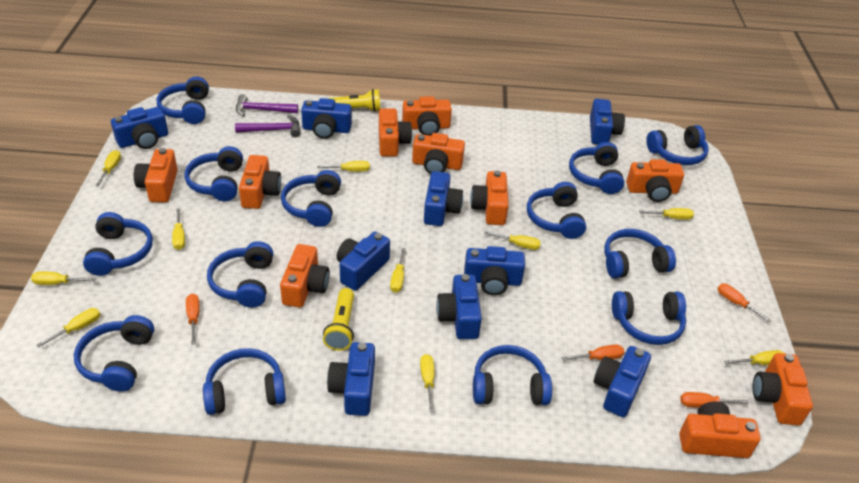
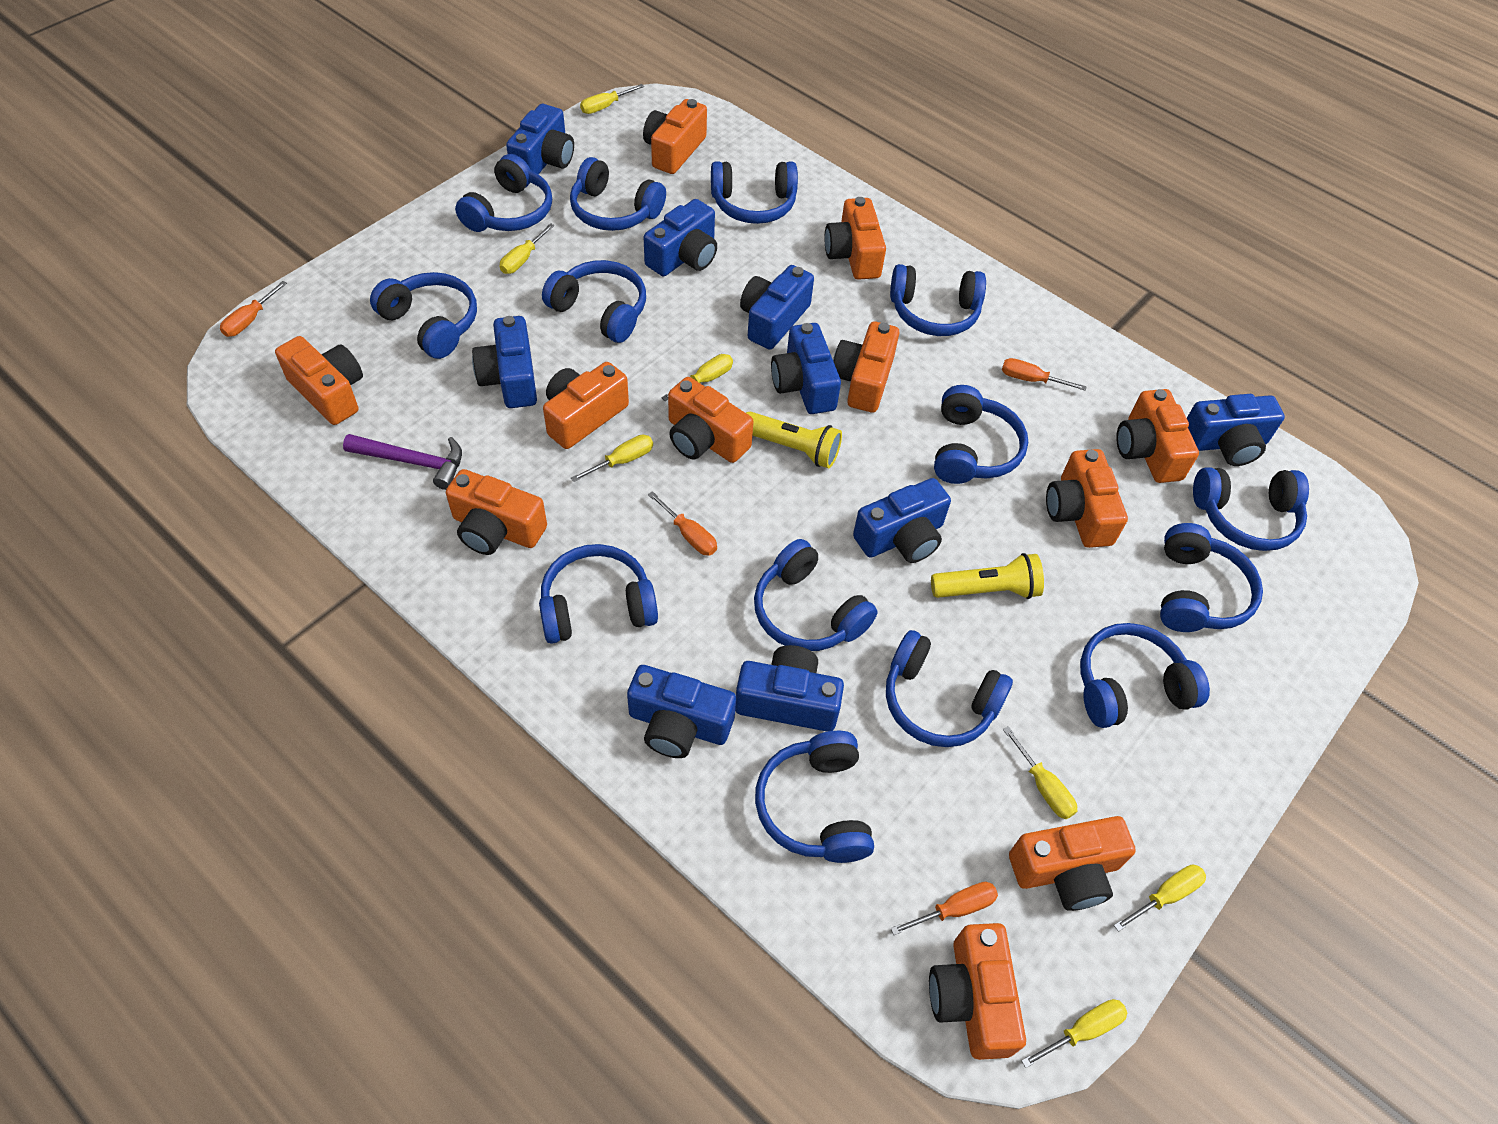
blue headphones: [74,315,154,392] [83,212,153,276] [157,77,209,124] [185,146,243,202] [203,348,286,415] [207,241,273,308] [281,170,341,227] [473,345,552,405] [527,182,586,239] [569,142,624,194] [604,229,676,278] [612,291,686,345] [646,125,709,165] = 13 -> [370,272,477,359] [455,154,552,232] [539,544,658,644] [542,260,646,343] [570,157,666,231] [711,161,798,224] [754,539,878,651] [755,731,874,863] [886,630,1013,747] [890,264,986,336] [934,385,1028,484] [1080,623,1210,728] [1160,523,1263,632] [1193,467,1309,551] = 14
orange camera: [134,148,178,202] [239,155,281,209] [280,244,330,308] [379,108,412,157] [402,96,452,136] [412,133,465,174] [470,170,509,225] [626,159,684,202] [679,402,760,458] [753,353,813,426] = 10 -> [275,336,363,425] [446,469,547,555] [543,362,629,449] [643,99,707,174] [668,377,754,463] [825,197,886,280] [833,321,899,413] [929,923,1026,1060] [1009,816,1136,911] [1046,449,1128,548] [1116,389,1199,483] = 11
purple hammer: [235,115,300,137] [236,94,298,116] = 2 -> [343,434,462,490] = 1
yellow screwdriver: [31,271,96,285] [36,308,100,348] [95,150,121,186] [172,208,185,250] [317,161,370,172] [390,248,406,293] [420,354,435,412] [484,231,541,250] [639,208,694,220] [724,350,785,365] = 10 -> [500,223,555,274] [571,435,653,482] [580,84,644,114] [661,354,733,401] [1003,726,1077,819] [1021,999,1127,1068] [1114,865,1206,932] = 7

